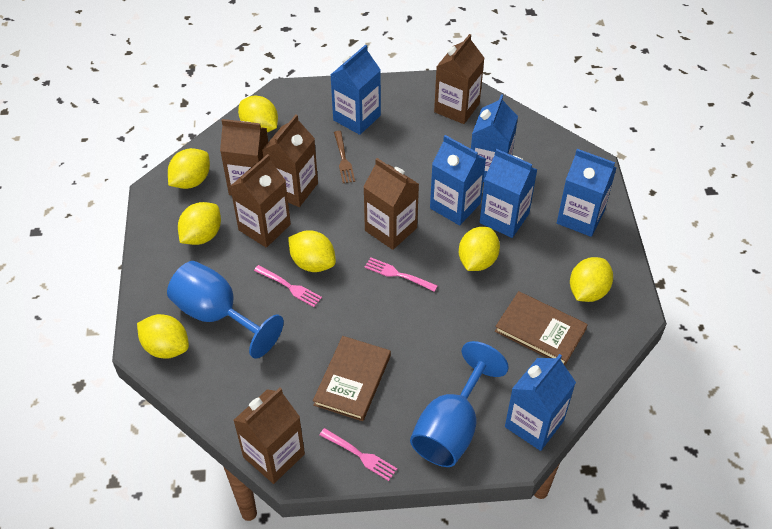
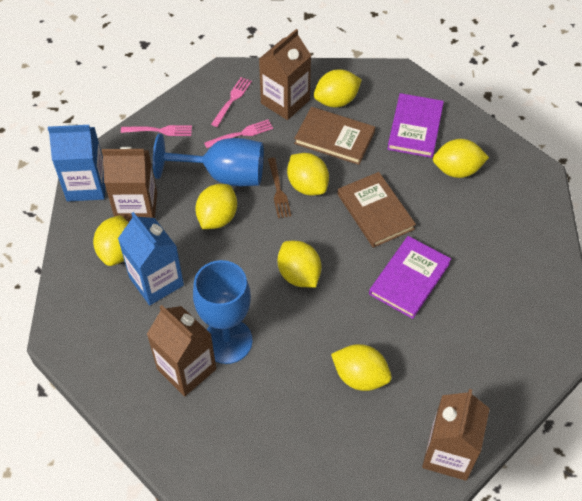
blue carton: [330,44,381,135] [430,135,486,225] [471,94,518,182] [480,149,537,238] [505,354,576,451] [557,149,617,237] = 6 -> [48,124,105,201] [118,212,184,305] = 2
brown carton: [220,119,268,196] [230,154,291,248] [233,388,305,484] [262,114,318,207] [363,158,419,250] [434,34,484,124] = 6 -> [102,147,157,222] [147,305,216,396] [259,29,311,120] [422,389,490,481] = 4
purple book: none = 0 -> [369,236,451,319] [387,93,444,158] = 2

